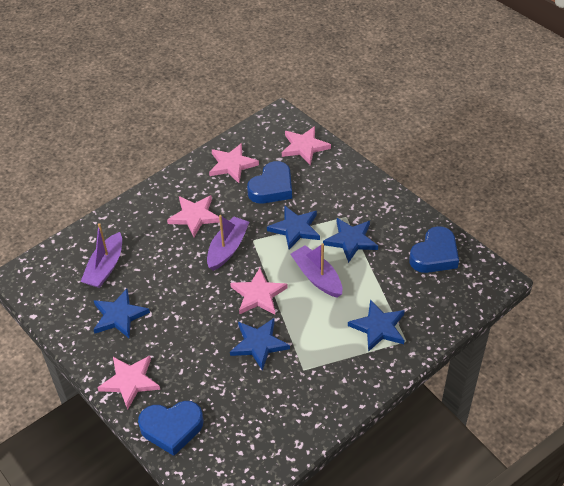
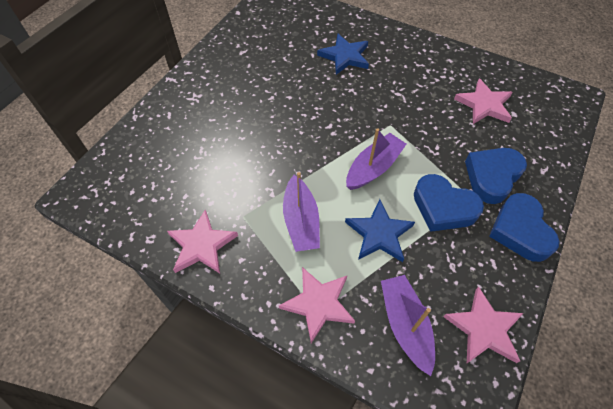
blue star: [93,289,150,339] [230,318,290,371] [267,205,320,250] [323,218,378,263] [348,299,405,352] = 5 -> [317,33,369,75] [345,199,415,262] = 2
pink star: [97,356,160,410] [167,195,220,237] [209,143,259,183] [230,268,288,315] [282,126,331,165] = 5 -> [167,210,238,273] [279,267,355,343] [443,287,523,363] [454,78,513,124] = 4

